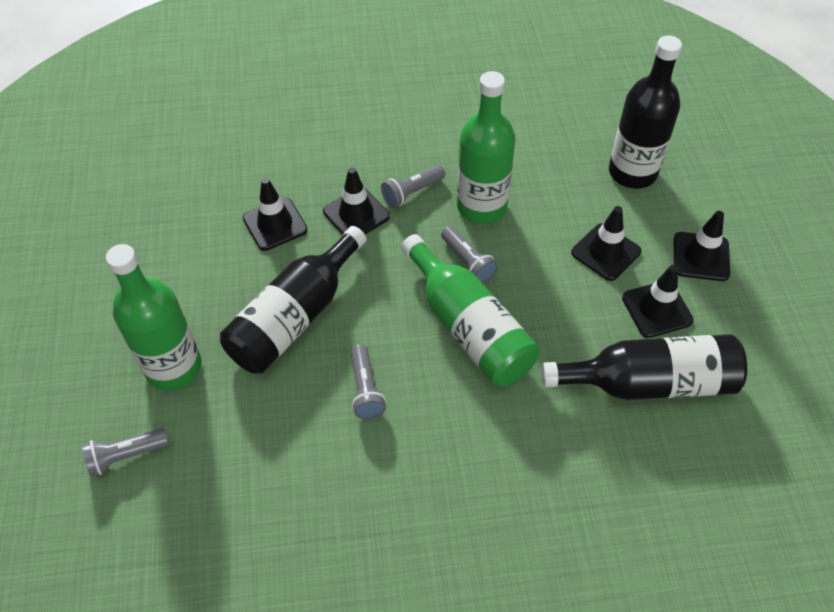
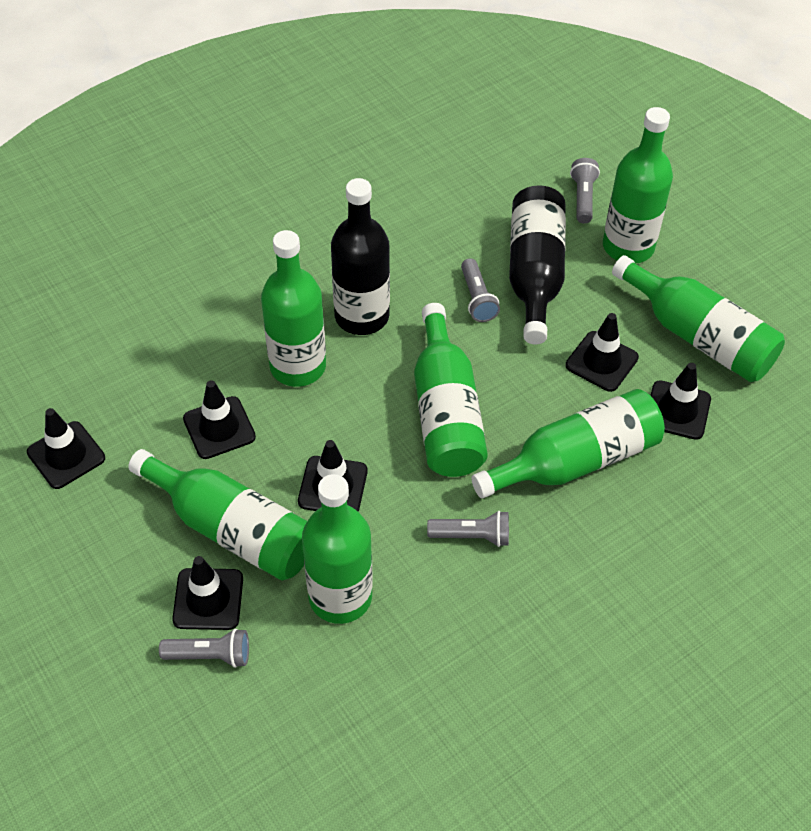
black bottle: [220,226,367,374] [541,334,747,400] [609,36,682,189] = 3 -> [331,178,390,335] [509,185,566,345] = 2
black traffic cone: [243,178,308,251] [323,167,390,235] [571,206,641,281] [622,265,694,338] [674,211,730,281] = 5 -> [27,408,105,489] [172,556,243,630] [183,380,256,459] [298,440,368,512] [565,313,639,392] [650,363,711,440] = 6
green bottle: [106,244,201,391] [401,234,539,386] [457,71,515,224] = 3 -> [128,449,307,581] [261,230,326,387] [302,474,373,624] [414,303,488,477] [472,389,665,498] [603,107,673,264] [612,255,785,382] = 7

